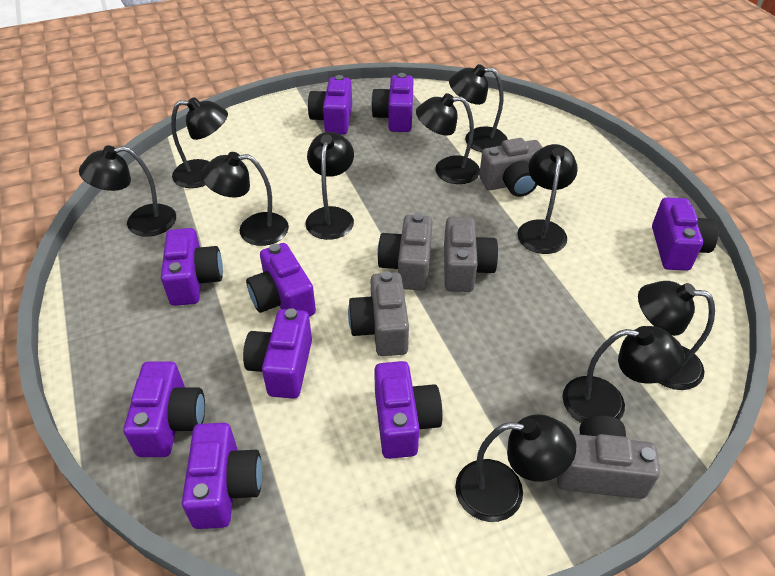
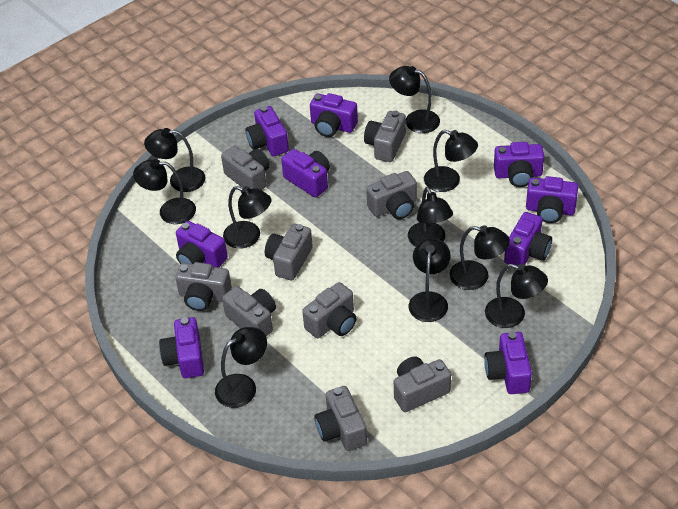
grey camera: [348,271,409,356] [377,213,433,291] [444,217,498,292] [479,138,543,197] [557,416,660,499] = 5 -> [175,262,232,311] [221,146,270,190] [222,286,276,336] [265,224,313,280] [302,282,356,338] [314,386,367,451] [364,111,406,162] [366,171,417,219] [394,356,451,412] = 9

